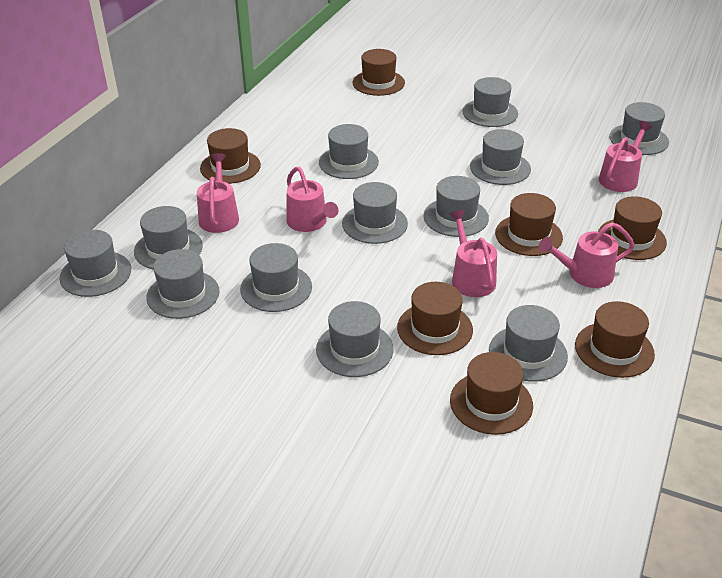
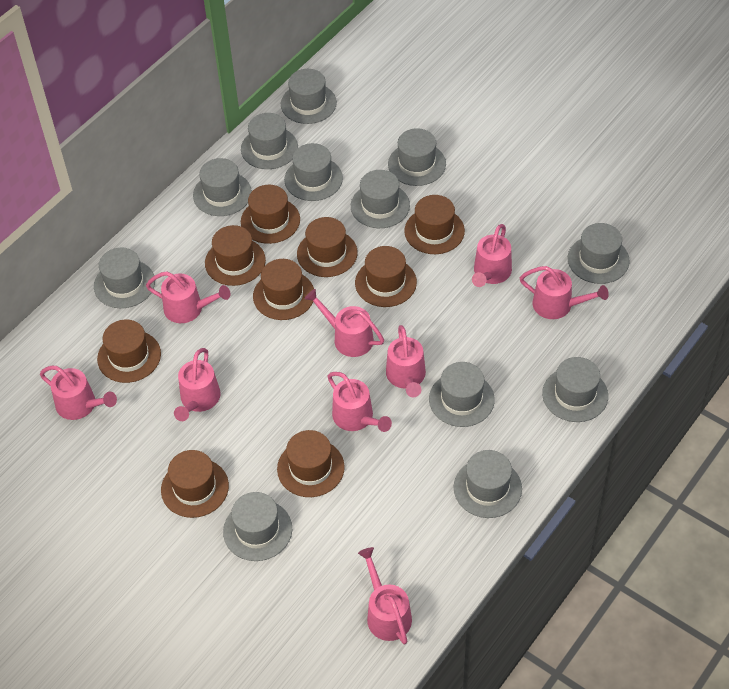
brown hat: [200,128,261,184] [353,49,405,96] [397,282,473,355] [450,352,533,435] [495,193,563,256] [575,301,655,378] [598,196,667,260] = 7 -> [97,319,161,383] [161,450,229,518] [205,225,266,286] [241,185,300,244] [253,259,314,320] [277,430,345,497] [297,217,358,277] [355,246,417,307] [404,195,465,254] = 9
pink watering can: [197,153,239,233] [286,167,338,232] [449,210,497,297] [538,222,635,288] [599,121,652,192] = 5 -> [40,366,117,420] [146,271,231,323] [174,348,221,421] [305,289,384,357] [327,372,392,432] [358,547,412,644] [386,325,426,397] [472,224,512,287] [520,266,609,319] = 9

